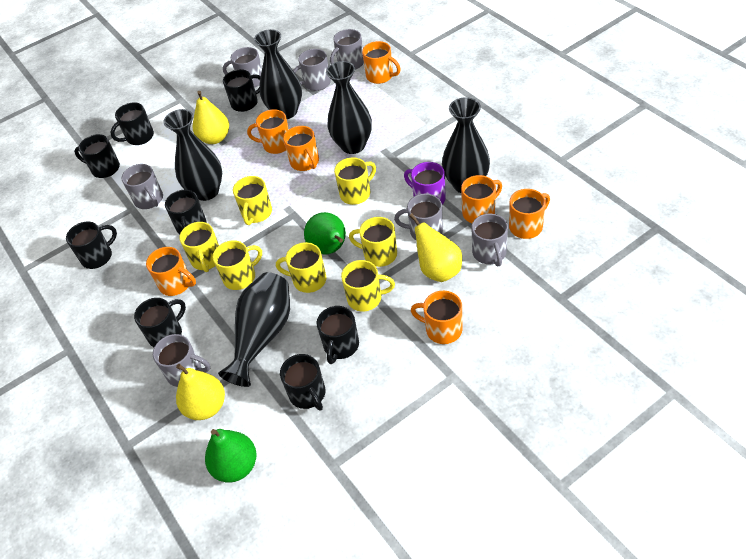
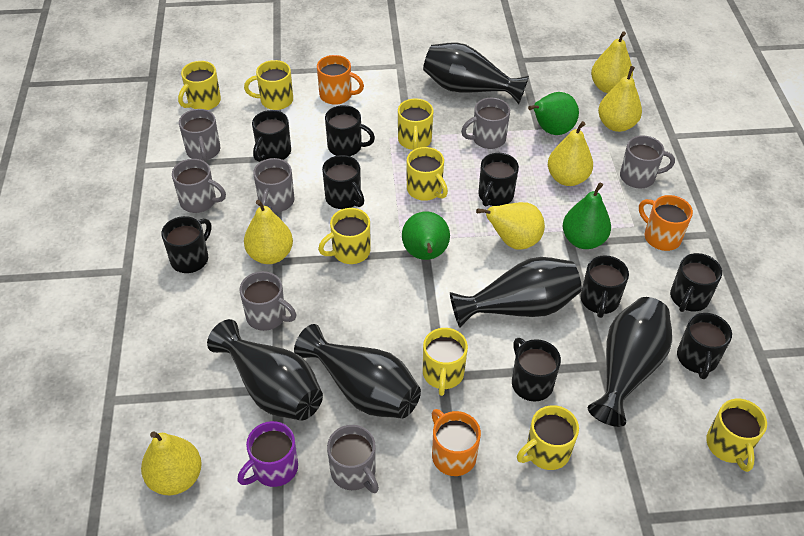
black mug: [66,221,117,269] [74,134,120,178] [110,102,154,145] [134,298,186,347] [165,190,206,234] [223,69,261,112] [280,354,326,410] [317,306,359,364] = 8 -> [161,216,211,273] [252,110,291,162] [322,155,364,209] [325,105,375,156] [478,153,519,206] [512,338,561,402] [581,255,629,318] [670,253,722,312] [677,313,732,379] = 9
green pear: [205,429,257,483] [304,212,346,254] = 2 -> [402,211,450,260] [528,92,579,135] [562,182,611,249] = 3
orange mug: [146,247,196,296] [247,109,289,154] [283,126,319,171] [362,41,401,84] [411,291,462,344] [461,175,502,223] [509,189,550,239] = 7 -> [317,55,364,105] [432,409,481,476] [639,195,693,251] = 3
yellow mug: [179,222,219,272] [213,240,262,290] [233,176,272,225] [276,242,327,293] [334,158,376,205] [341,260,395,312] [349,217,397,267] = 7 -> [178,61,221,110] [244,60,293,110] [318,208,371,264] [398,98,434,150] [407,147,448,201] [423,328,468,396] [517,405,579,470] [706,399,767,472] = 8
yellow pear: [176,364,225,420] [193,91,229,144] [409,213,462,282] = 3 -> [141,431,202,495] [244,200,293,264] [476,202,545,250] [548,121,593,186] [591,31,633,93] [598,66,642,132] = 6

